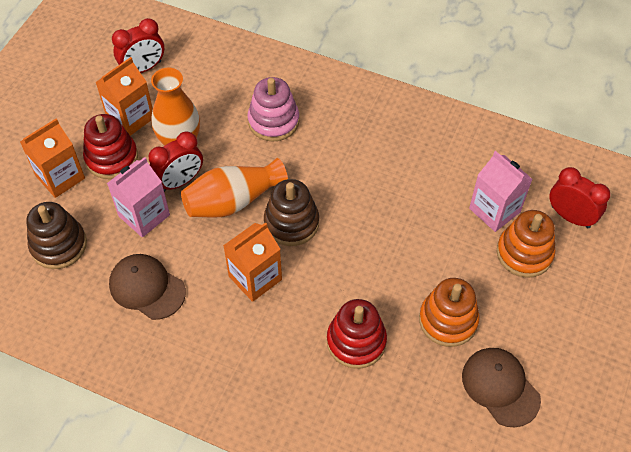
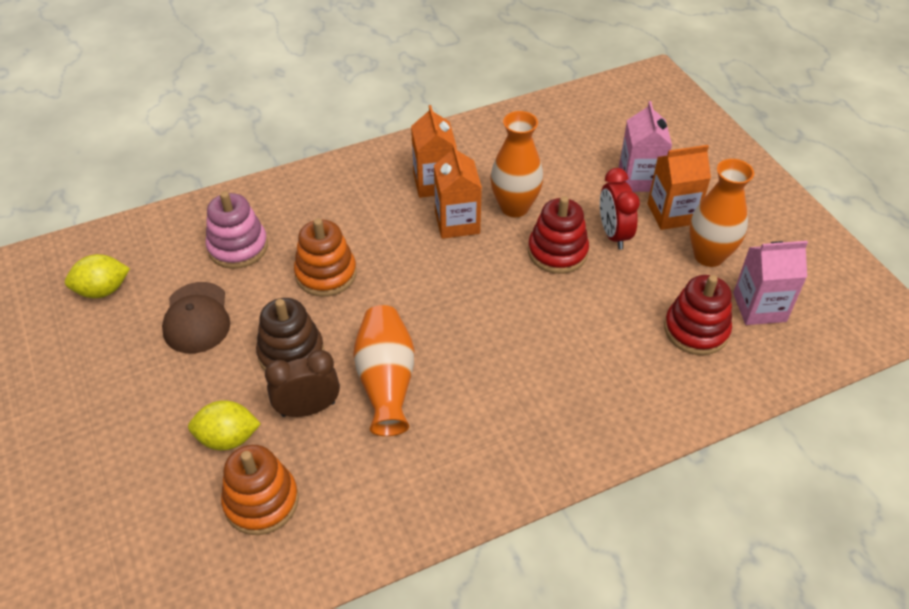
brown cap: [109,254,186,320] [462,348,541,427] = 2 -> [162,282,230,354] = 1
brown clock: none = 0 -> [265,350,340,417] = 1
brown stacking toy: [27,202,87,269] [264,179,319,246] = 2 -> [256,298,324,371] = 1
orange vase: [151,68,200,146] [181,158,288,218] = 2 -> [353,305,415,436] [490,111,543,217] [689,159,754,267] = 3
red clock: [112,18,164,73] [149,131,203,192] [549,167,611,228] = 3 -> [600,168,640,250] = 1
yellow lemon: none = 0 -> [65,254,130,298] [188,400,261,450] = 2

